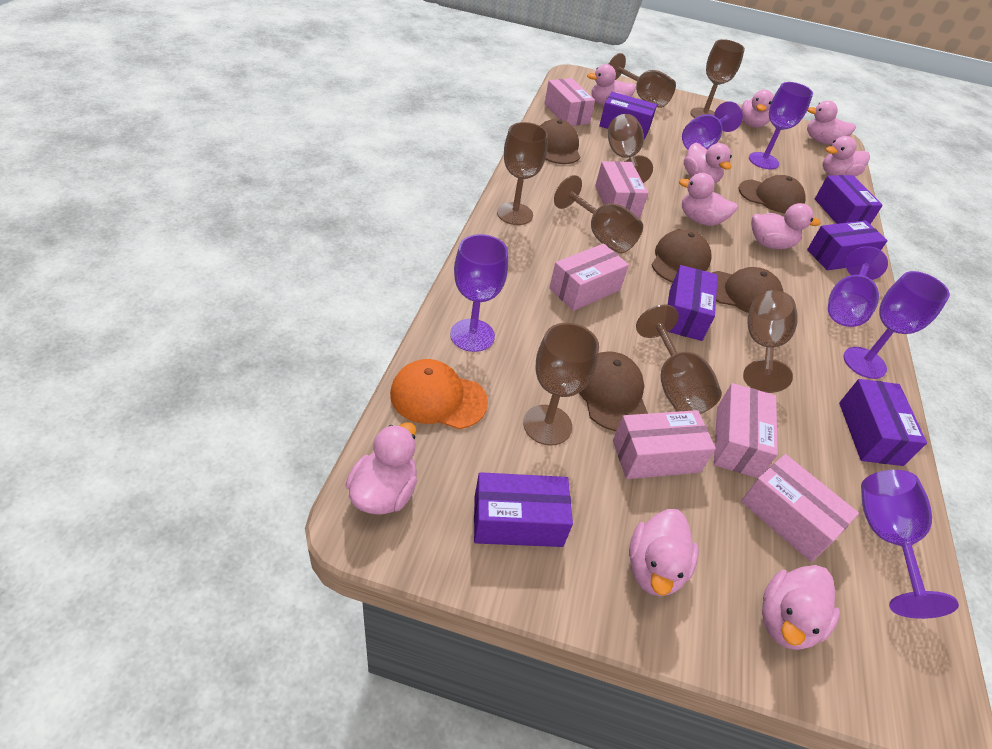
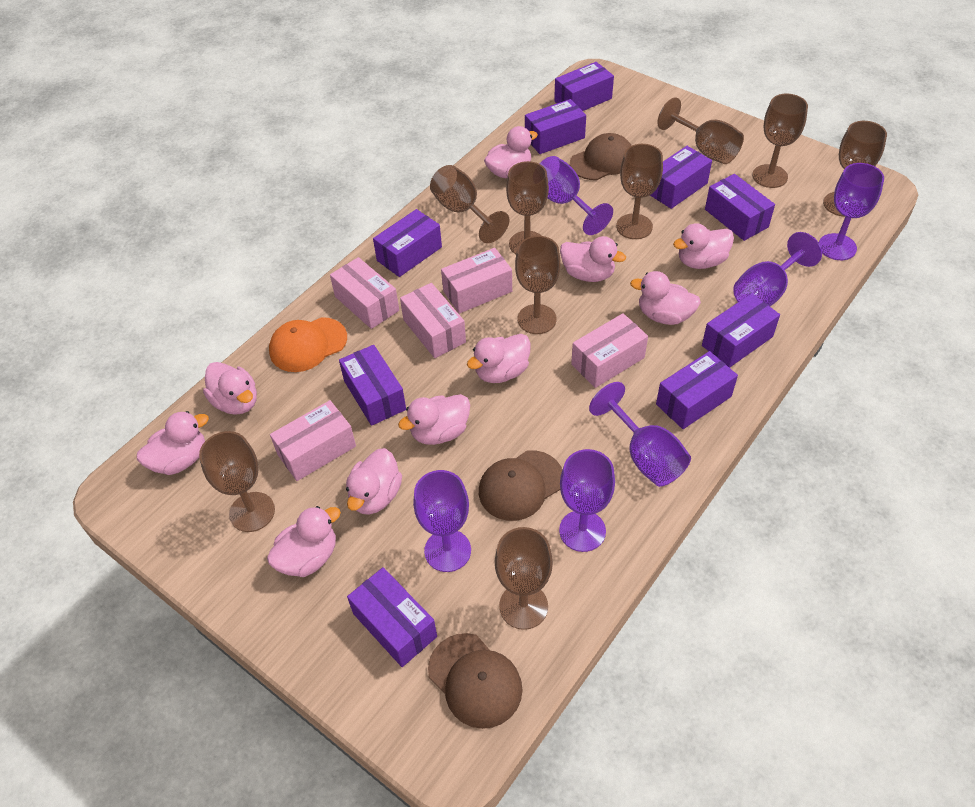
brown cap: [540,119,580,164] [579,351,648,431] [651,229,712,283] [712,267,783,313] [739,175,806,214] = 5 -> [428,633,523,729] [479,450,562,521] [570,133,632,180] = 3
brown goblet: [497,122,548,225] [523,323,599,446] [554,175,643,254] [608,114,653,183] [609,53,676,108] [636,305,722,414] [690,39,745,118] [743,290,798,393] = 8 -> [199,431,275,532] [430,165,509,243] [495,527,553,630] [506,161,549,254] [515,236,561,334] [616,144,663,239] [657,97,744,164] [752,94,808,188] [823,121,887,217] = 9
pink box: [544,78,595,126] [549,244,629,311] [595,161,648,218] [613,410,716,479] [714,383,778,478] [741,454,859,562] = 6 -> [270,400,356,481] [330,257,399,329] [400,283,466,358] [441,248,512,314] [571,313,648,388] = 5
purple box: [474,472,573,547] [599,92,657,139] [668,265,718,341] [807,220,888,270] [815,175,883,224] [839,379,927,466] = 6 -> [339,345,406,426] [347,567,437,667] [373,209,442,277] [525,99,586,154] [554,62,614,111] [650,146,712,209] [656,351,738,429] [702,293,780,368] [705,174,775,241] = 9

